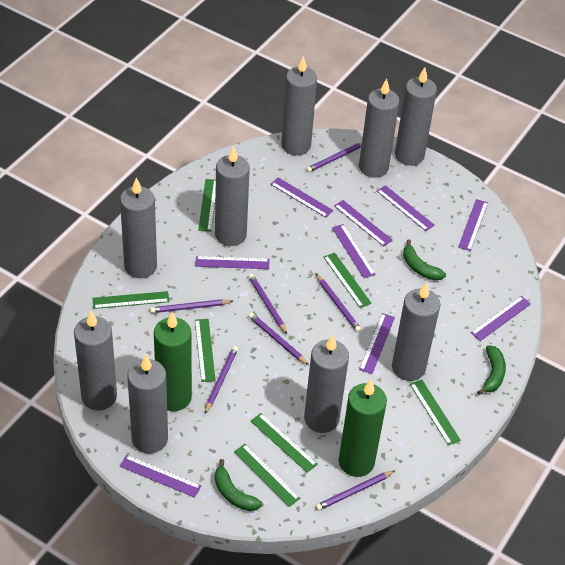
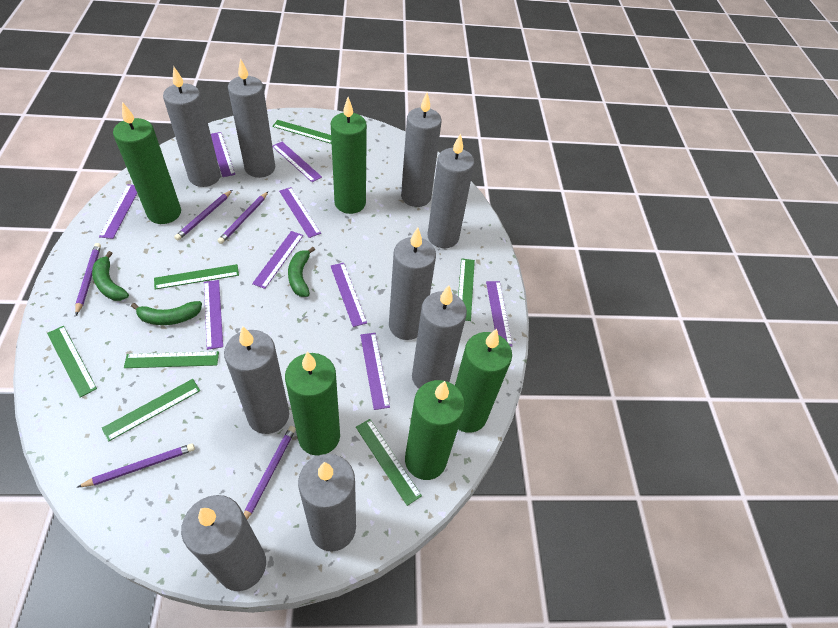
green candle: [154,312,192,411] [339,380,387,477] = 2 -> [113,102,181,224] [285,351,340,456] [331,97,367,214] [405,380,465,480] [455,329,512,433] = 5
purple pencil: [150,299,233,313] [205,346,238,414] [248,274,287,334] [248,313,309,365] [306,142,362,172] [315,471,395,511] [316,274,361,332] = 7 -> [75,243,101,315] [78,443,195,487] [174,190,232,240] [218,192,268,244] [244,426,296,519] = 5

